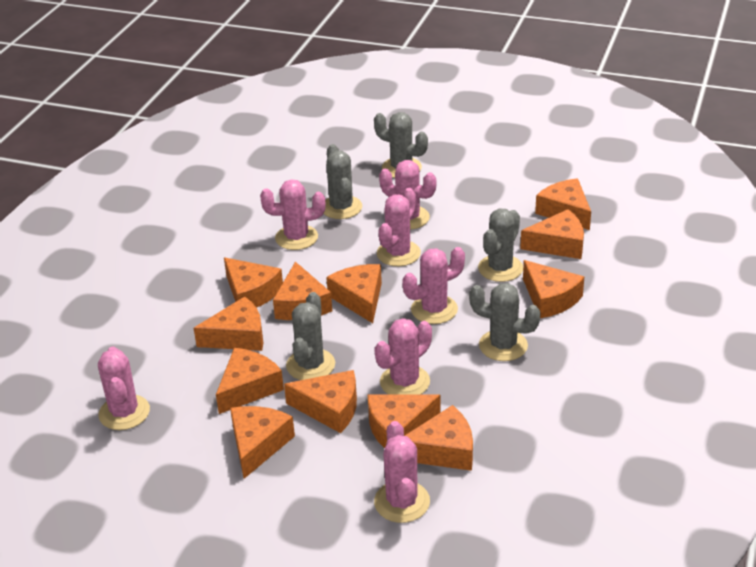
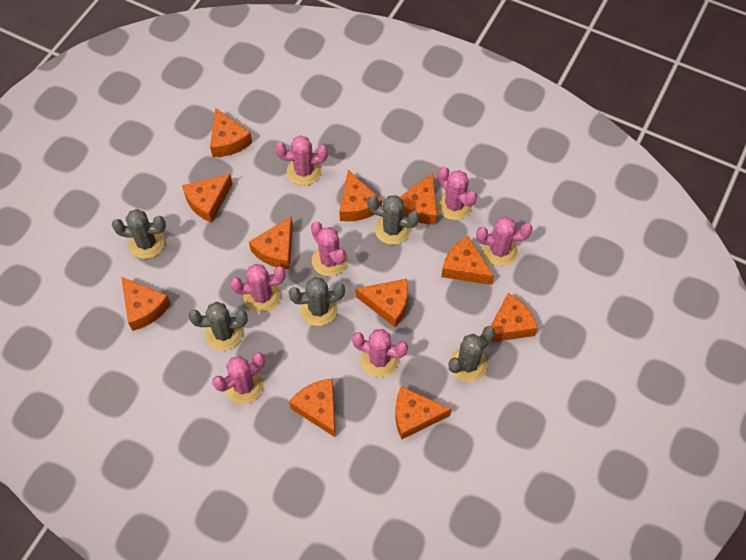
orange cheese: [194,297,263,351] [216,348,284,414] [224,257,283,308] [230,406,295,479] [273,262,332,320] [284,370,357,433] [326,264,382,323] [368,394,441,448] [405,405,473,471] [520,209,584,259] [523,260,584,318] [535,178,591,230] = 12 -> [121,277,171,331] [182,174,233,223] [210,108,252,157] [249,217,293,269] [289,379,336,438] [339,170,382,221] [356,279,408,328] [395,386,451,440] [399,173,437,225] [441,236,494,285] [491,293,538,342] = 11

